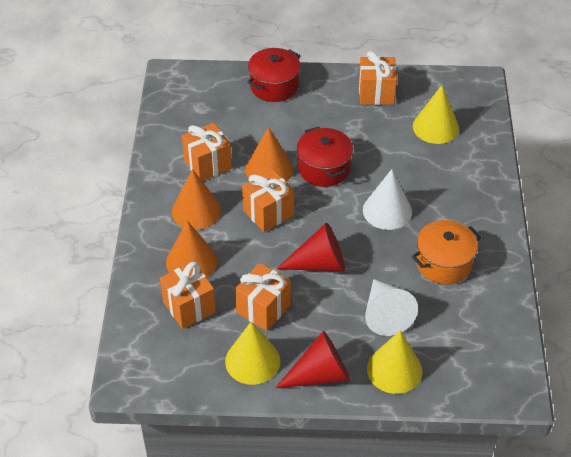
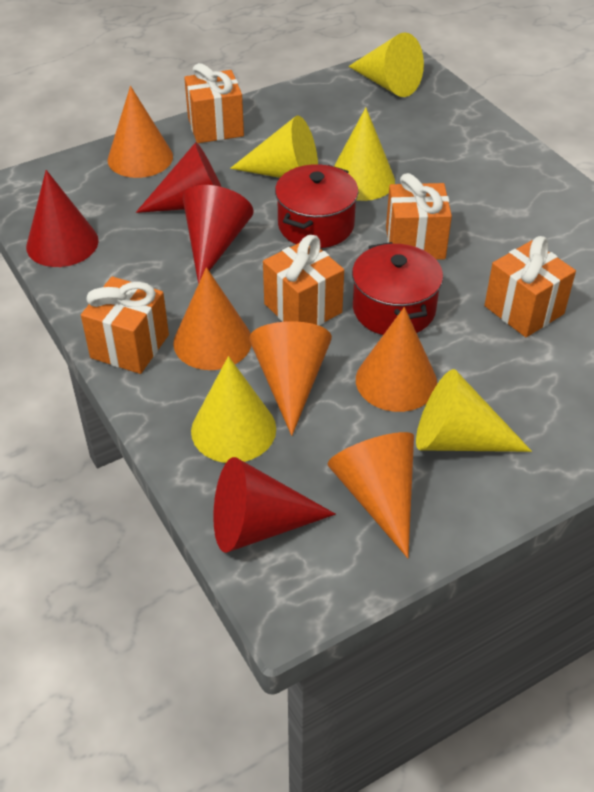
orange cone: [166,221,217,278] [172,169,221,230] [245,127,293,182] = 3 -> [108,86,173,178] [173,267,252,370] [249,321,332,436] [327,432,414,558] [356,307,437,412] = 5
orange pot: [412,220,481,285] = 1 -> none = 0
red cone: [275,331,350,388] [276,223,345,272] = 2 -> [26,170,99,267] [136,142,221,213] [183,185,254,284] [213,457,336,553] = 4
white cone: [363,169,412,230] [365,279,418,336] = 2 -> none = 0
yellow cone: [225,321,280,385] [367,331,423,394] [413,85,459,144] = 3 -> [191,356,276,463] [230,115,318,178] [334,108,395,201] [348,32,424,97] [416,369,532,452] = 5

